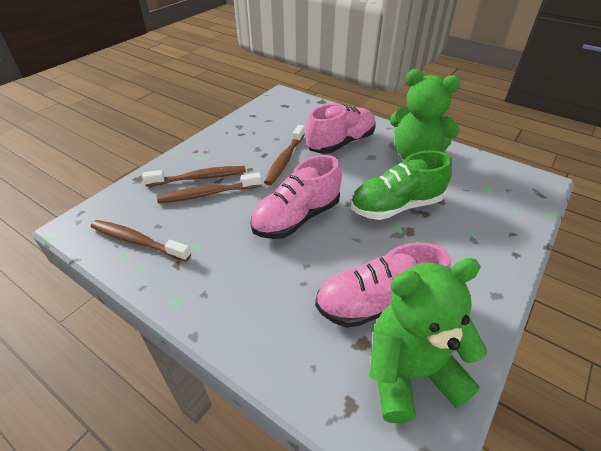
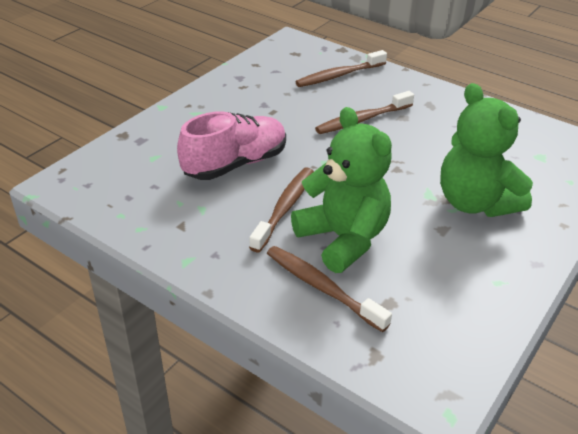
green shoe: [351,151,452,220] = 1 -> none = 0
pink shoe: [250,155,342,239] [305,103,376,154] [315,242,451,328] = 3 -> [177,111,286,180] = 1

